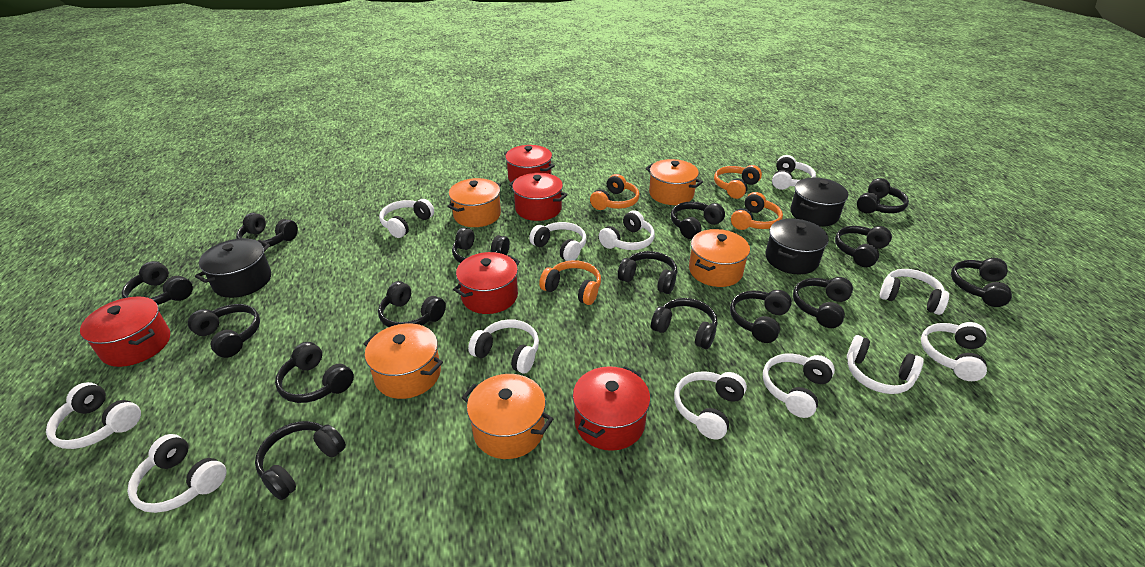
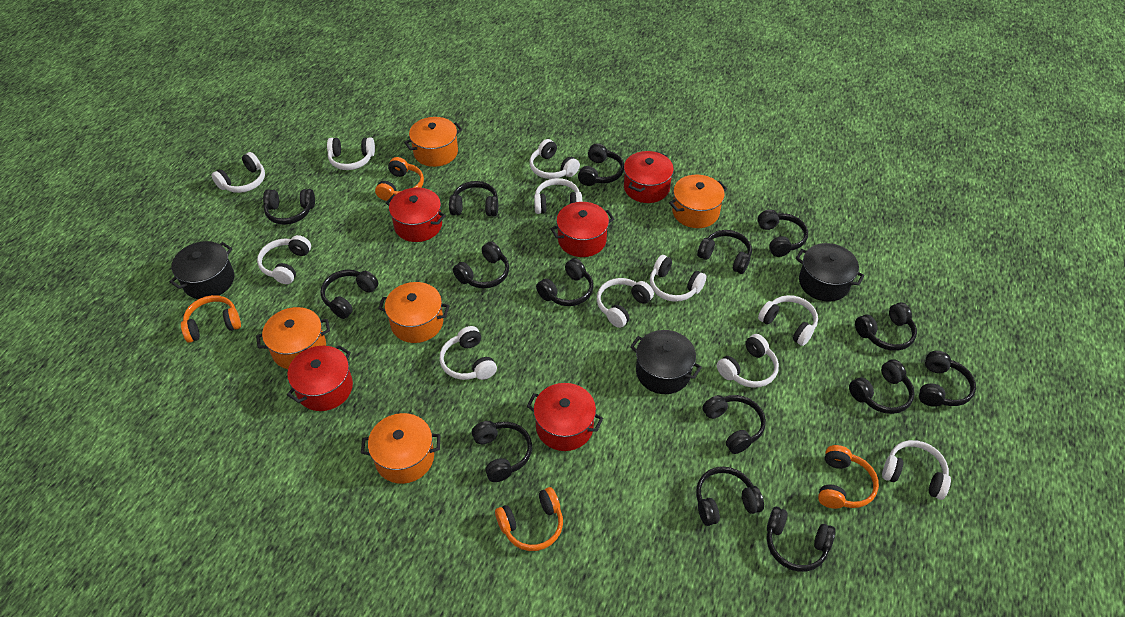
white headphones: [46,382,141,449] [127,434,227,513] [379,199,434,238] [468,319,539,374] [529,222,586,261] [599,210,655,250] [674,371,747,440] [763,353,835,418] [772,155,816,190] [847,335,924,394] [880,269,949,315] [921,322,987,381] = 12 -> [212,152,265,193] [257,235,311,284] [327,137,375,170] [439,326,497,380] [530,139,580,179] [534,178,582,214] [597,278,654,328] [650,255,706,302] [717,334,779,388] [758,295,818,346] [882,440,951,500] = 11

